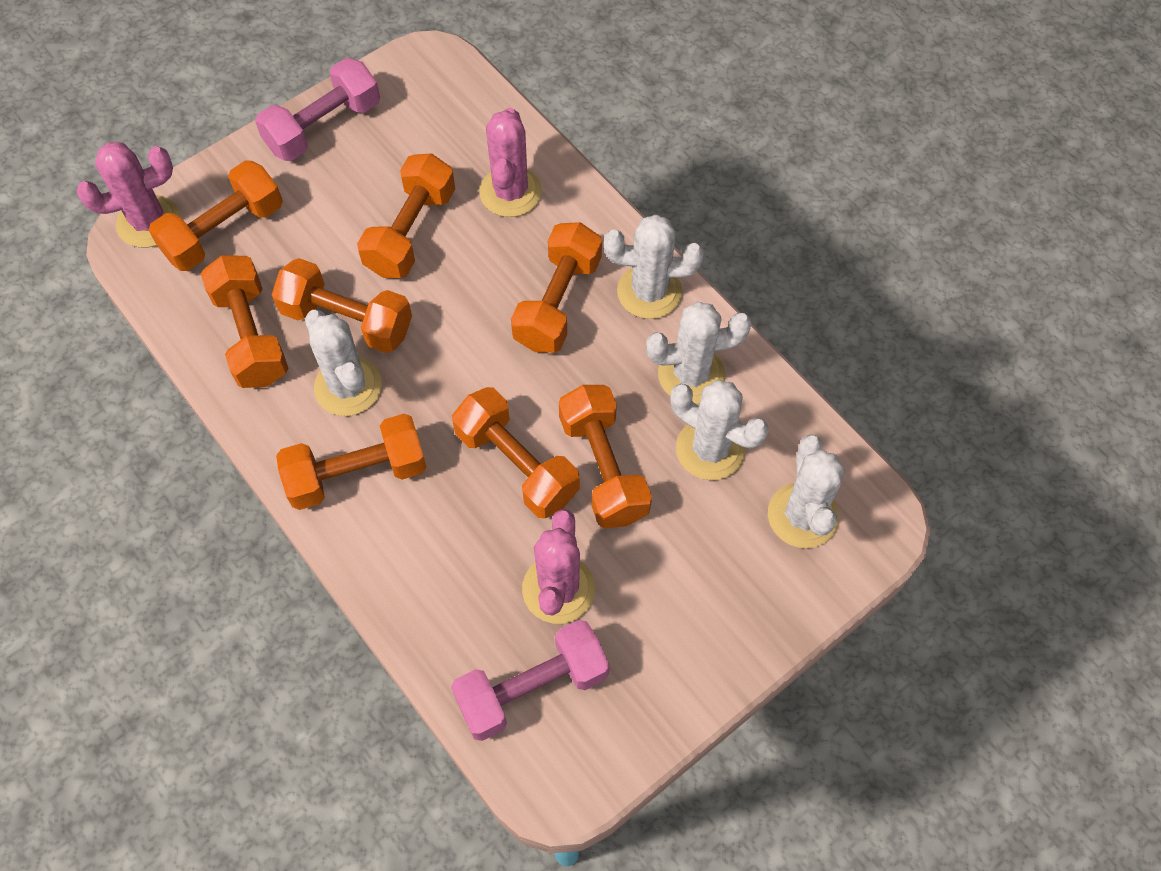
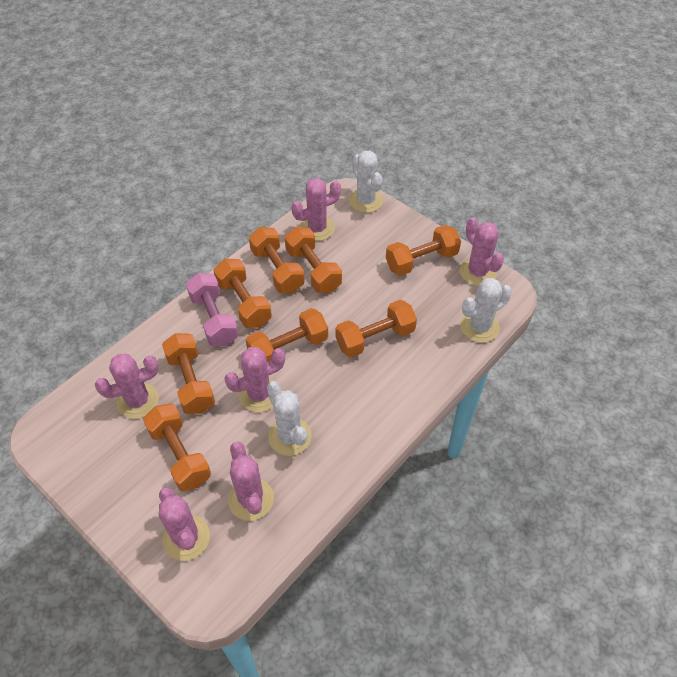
pink cactus: [77,142,180,248] [479,108,542,217] [522,509,595,624] = 3 -> [95,354,159,419] [159,487,210,561] [224,347,285,412] [228,442,274,521] [291,178,341,241] [460,217,504,286] = 6
pink dumbbell: [255,58,380,161] [451,620,610,741] = 2 -> [186,273,239,346] = 1
white cactus: [305,310,382,416] [604,214,704,319] [646,301,752,404] [671,380,769,480] [768,435,845,548] = 5 -> [267,381,312,456] [349,151,383,213] [461,278,512,343] = 3

